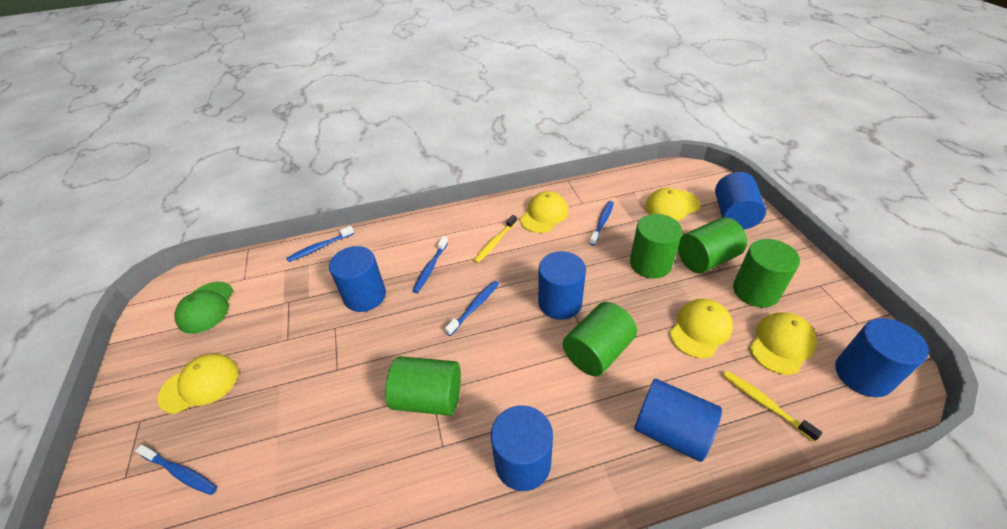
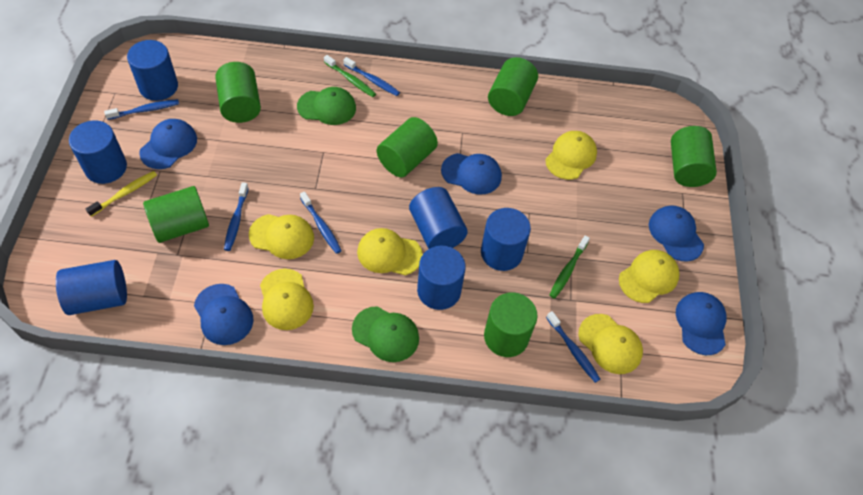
blue cap: none = 0 -> [139,119,197,169] [194,284,254,345] [441,153,502,195] [649,205,704,262] [676,292,727,355] = 5
green cap: [175,282,233,334] = 1 -> [297,87,356,125] [352,306,419,362] = 2
green cylinder: [386,356,461,416] [563,302,637,376] [630,214,682,278] [678,217,747,273] [733,239,800,308] = 5 -> [143,186,209,243] [215,62,261,123] [377,117,438,177] [484,292,538,357] [488,57,538,116] [671,126,717,187] = 6
green toothbrush: none = 0 -> [324,55,376,97] [549,236,590,299] = 2
yellow cap: [157,354,238,414] [520,191,568,233] [645,188,700,221] [669,299,733,358] [749,312,817,375] = 5 -> [249,214,314,259] [260,269,314,330] [357,228,423,275] [545,131,597,180] [578,314,643,374] [619,250,680,303] = 6
yellow toothbrush: [474,215,517,263] [723,371,822,442] = 2 -> [86,171,157,217] = 1

